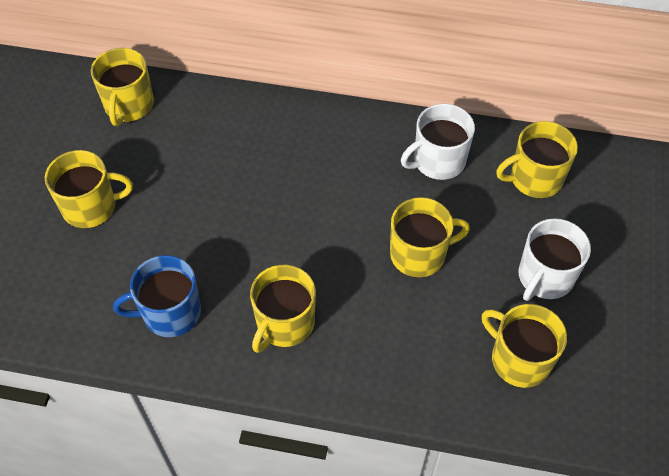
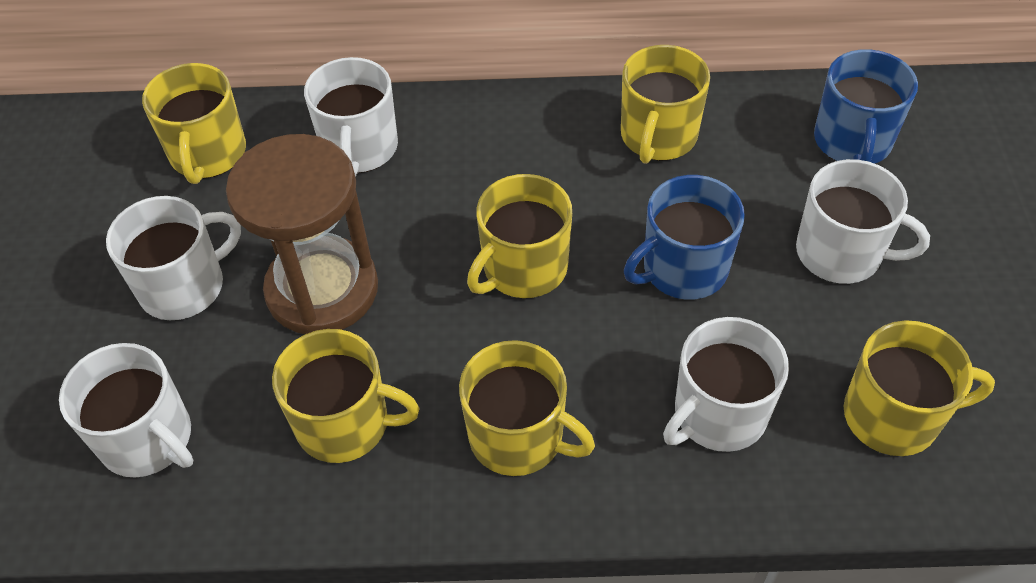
blue mug: [113,255,201,337] = 1 -> [624,175,745,300] [814,49,918,164] = 2
brown hourglass: none = 0 -> [226,134,378,334] = 1
white mug: [401,103,475,180] [519,218,591,301] = 2 -> [59,343,193,478] [106,196,241,320] [304,57,398,177] [663,317,789,452] [796,159,930,284] = 5

